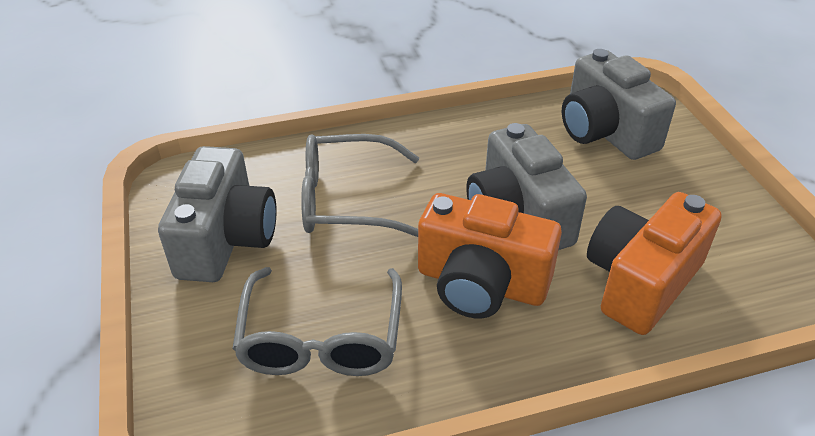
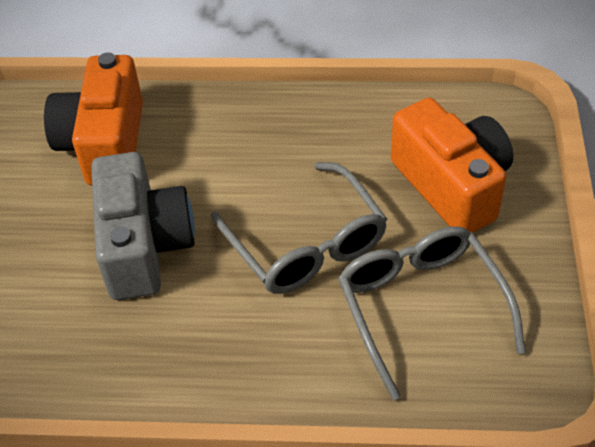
grey camera: [158,146,277,282] [467,123,587,250] [562,49,676,160] = 3 -> [91,152,195,300] = 1

